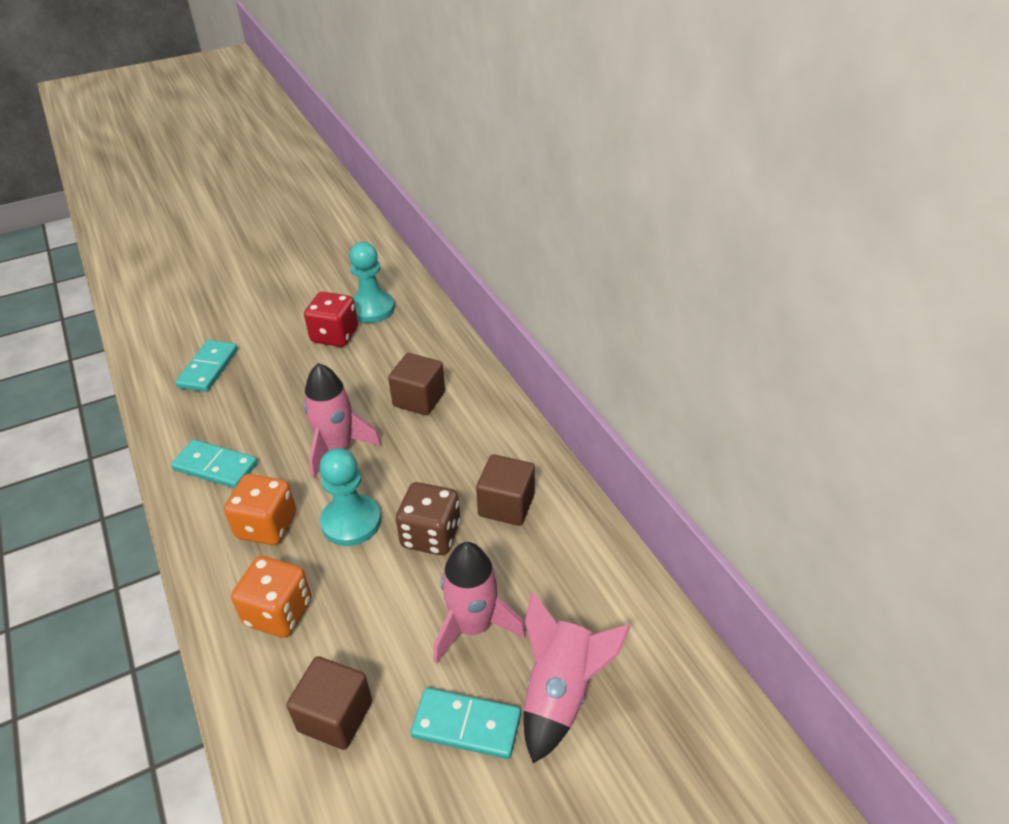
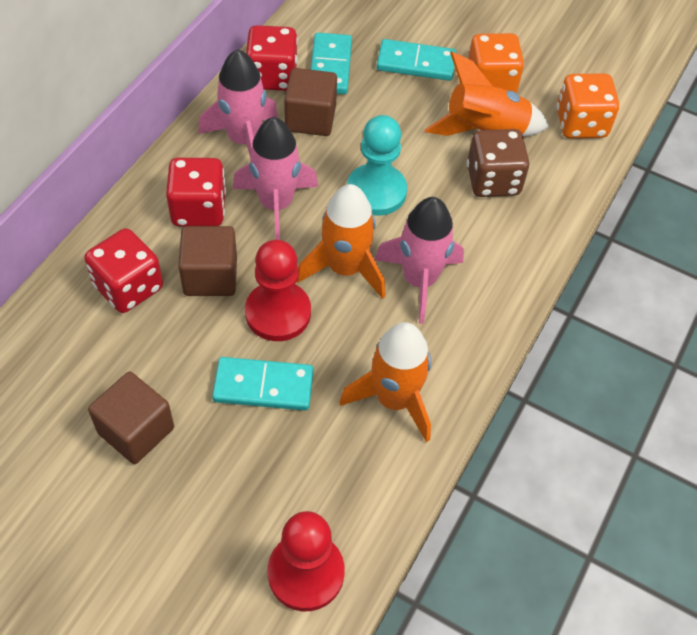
orange rocket: none = 0 -> [297,184,385,299] [340,322,431,442] [425,51,549,137] = 3
red dice: [304,292,358,347] = 1 -> [84,228,163,313] [166,158,226,226] [246,25,298,91] = 3
red pawn: none = 0 -> [245,240,311,341] [268,511,345,611] = 2
turquoise pawn: [319,448,381,546] [349,242,395,323] = 2 -> [347,115,407,216] = 1

